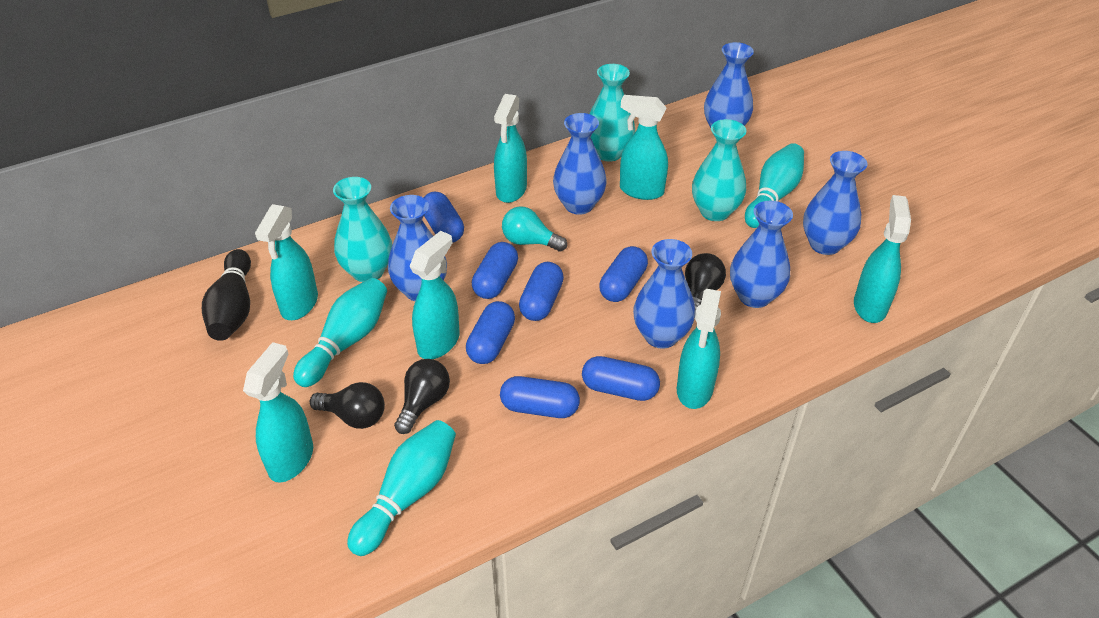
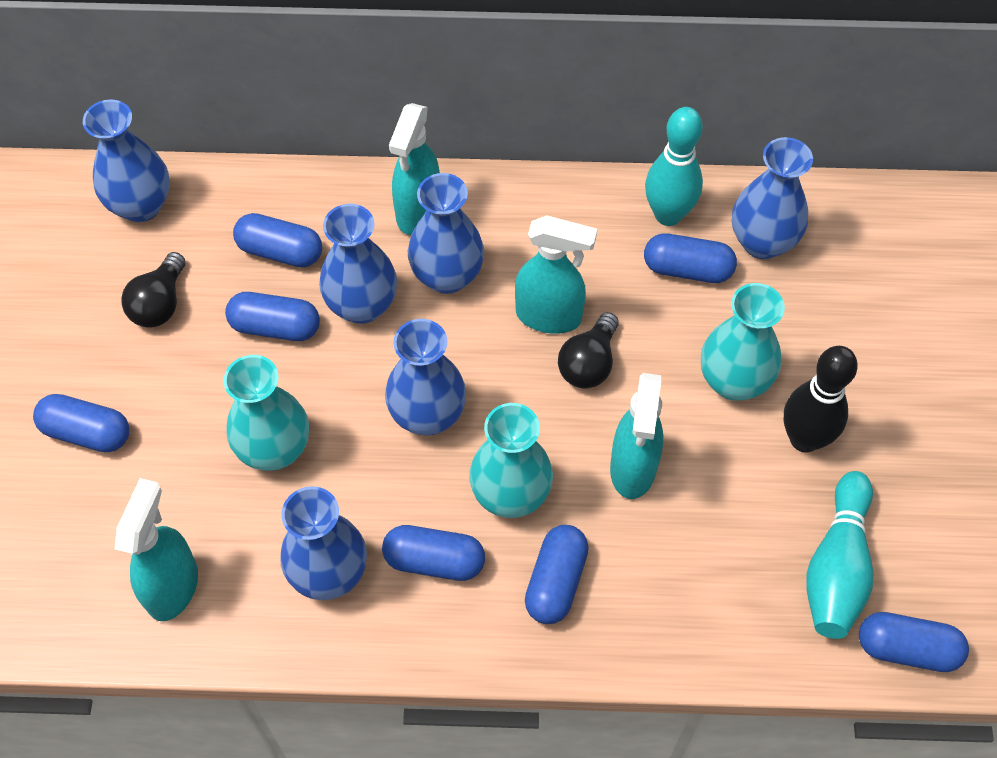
black light bulb: [310,382,385,429] [394,359,450,434] [685,253,726,313] = 3 -> [121,252,186,328] [558,312,618,389] = 2
turquoise bowling pin: [293,278,387,387] [347,420,456,556] [745,143,804,228] = 3 -> [645,107,703,226] [806,471,873,639] = 2
turquoise light bulb: [502,206,567,252] = 1 -> none = 0
turquoise spray bottle: [243,342,313,483] [255,204,318,320] [409,231,460,359] [494,94,527,203] [620,95,668,200] [677,289,721,409] [854,195,911,323] = 7 -> [115,478,198,621] [389,103,440,235] [515,215,597,334] [610,373,663,499] = 4

